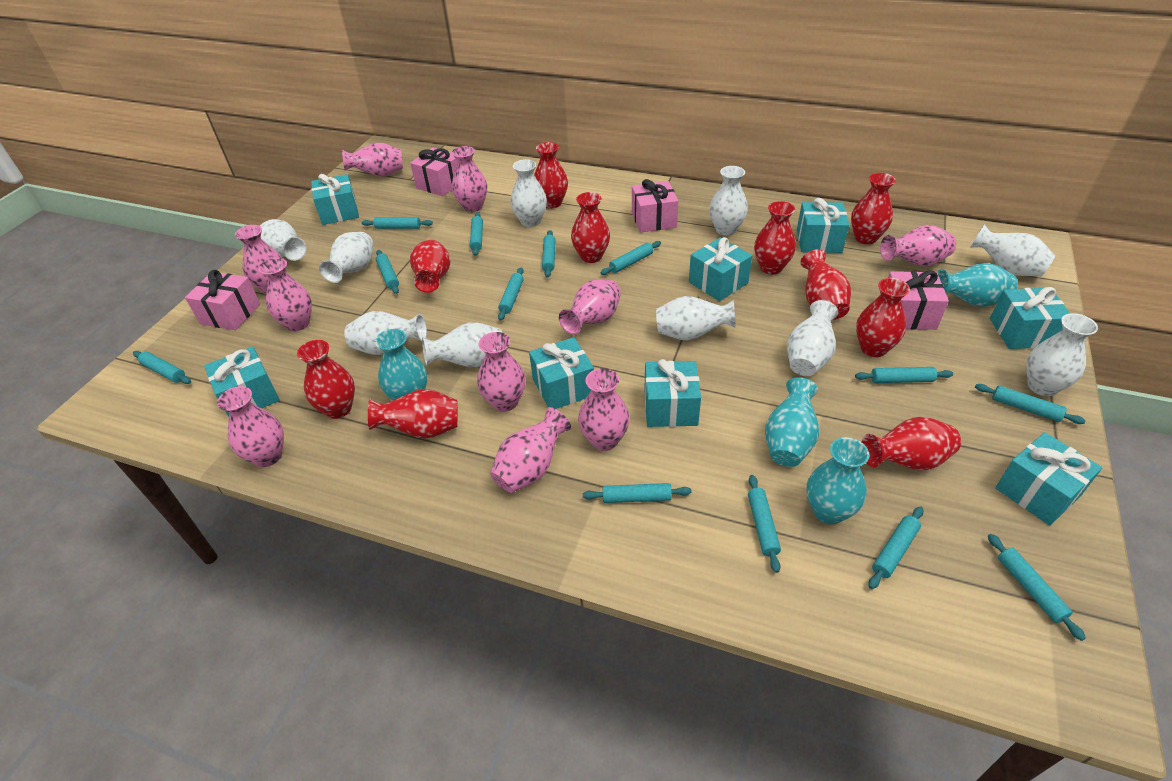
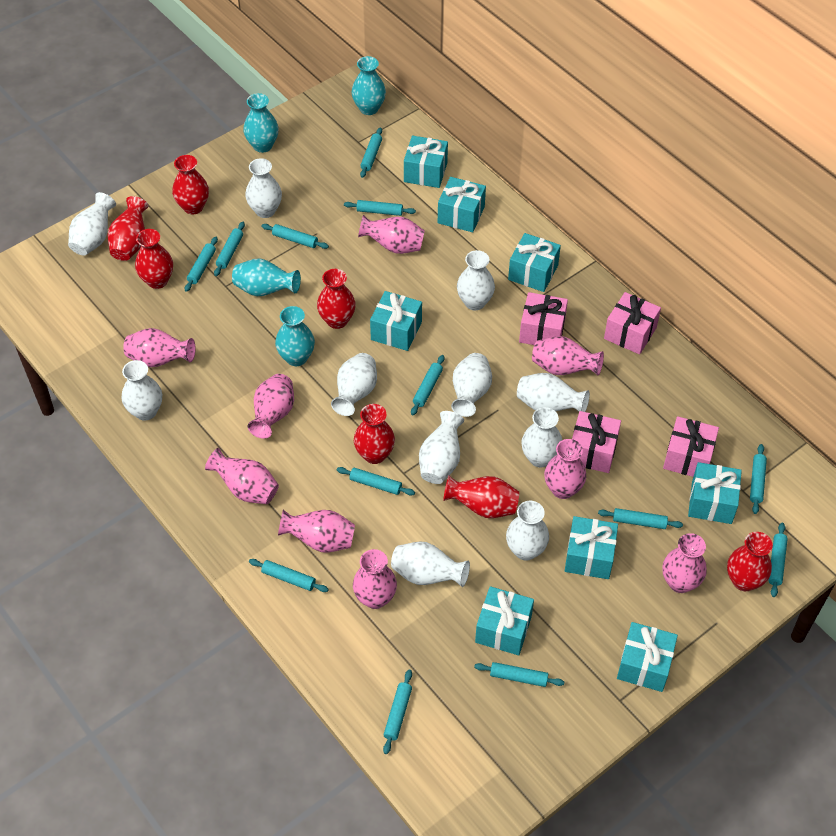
pink vase: [217,386,284,467] [235,225,282,295] [259,258,312,331] [342,142,403,177] [452,146,487,212] [477,332,526,412] [490,407,572,493] [559,280,621,335] [578,368,630,451] [880,225,956,266] = 10 -> [123,328,196,367] [205,448,279,504] [248,374,294,439] [278,510,355,553] [353,549,397,609] [358,215,425,254] [532,336,604,375] [544,439,586,499] [662,533,707,593] = 9
red vase: [297,340,355,419] [368,389,458,439] [410,240,450,293] [534,142,568,208] [571,192,610,263] [754,201,796,274] [800,249,851,320] [851,173,896,244] [856,278,910,357] [861,417,961,470] = 10 -> [108,196,148,261] [135,229,173,289] [172,155,209,215] [317,269,356,329] [354,404,395,464] [443,476,519,518] [727,532,773,591] = 7
white vase: [260,219,307,261] [319,232,373,283] [345,311,427,355] [422,322,502,367] [510,159,547,227] [656,296,736,340] [709,166,748,236] [787,300,838,376] [970,224,1055,277] [1026,313,1098,396] = 10 -> [68,192,116,256] [122,360,162,421] [245,158,282,218] [331,353,377,416] [391,542,470,587] [419,411,464,484] [451,353,492,417] [457,250,495,310] [506,501,549,561] [517,373,590,412] [521,407,562,468] = 11

